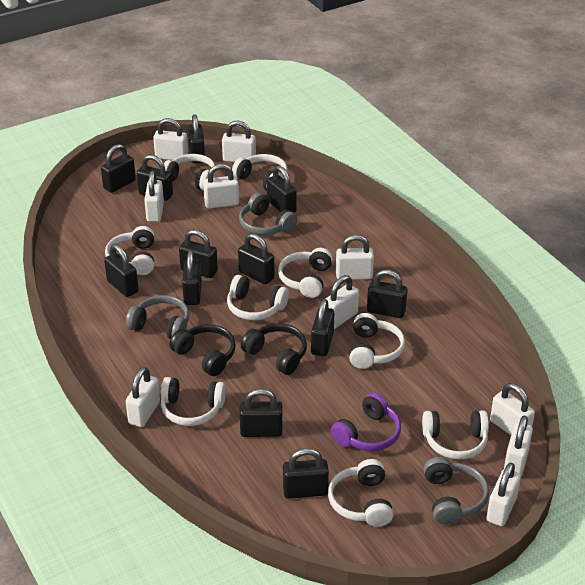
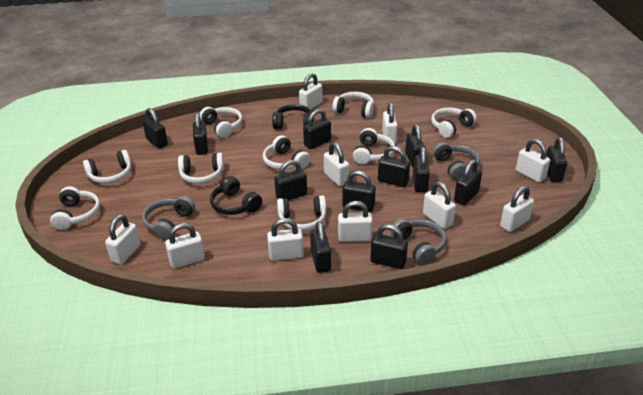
purple headphones: [331,393,401,451] = 1 -> none = 0

